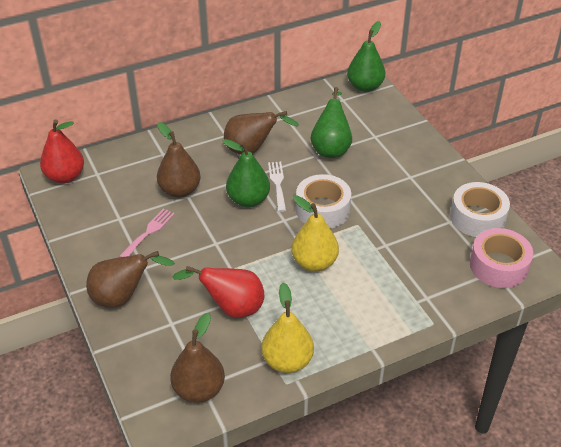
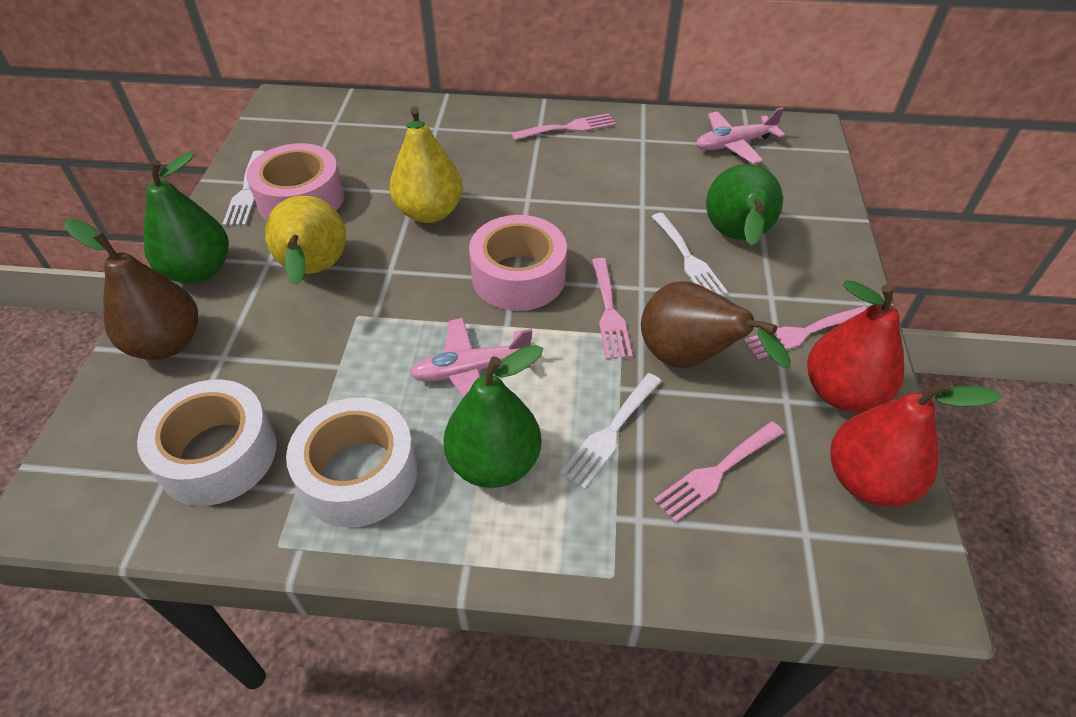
brown pear: [86,251,175,308] [157,122,201,198] [170,313,225,403] [224,111,299,155] = 4 -> [64,219,198,360] [641,281,791,368] = 2
pink fork: [119,208,175,257] = 1 -> [511,113,616,141] [592,258,633,360] [653,421,784,523] [743,306,867,360] = 4
pink plane: none = 0 -> [410,318,534,397] [696,107,785,164] = 2
pink tape: [470,228,533,288] = 1 -> [247,143,344,220] [469,215,567,311] = 2
white fork: [268,162,286,212] = 1 -> [222,150,265,226] [560,373,662,490] [652,213,728,296] = 3

